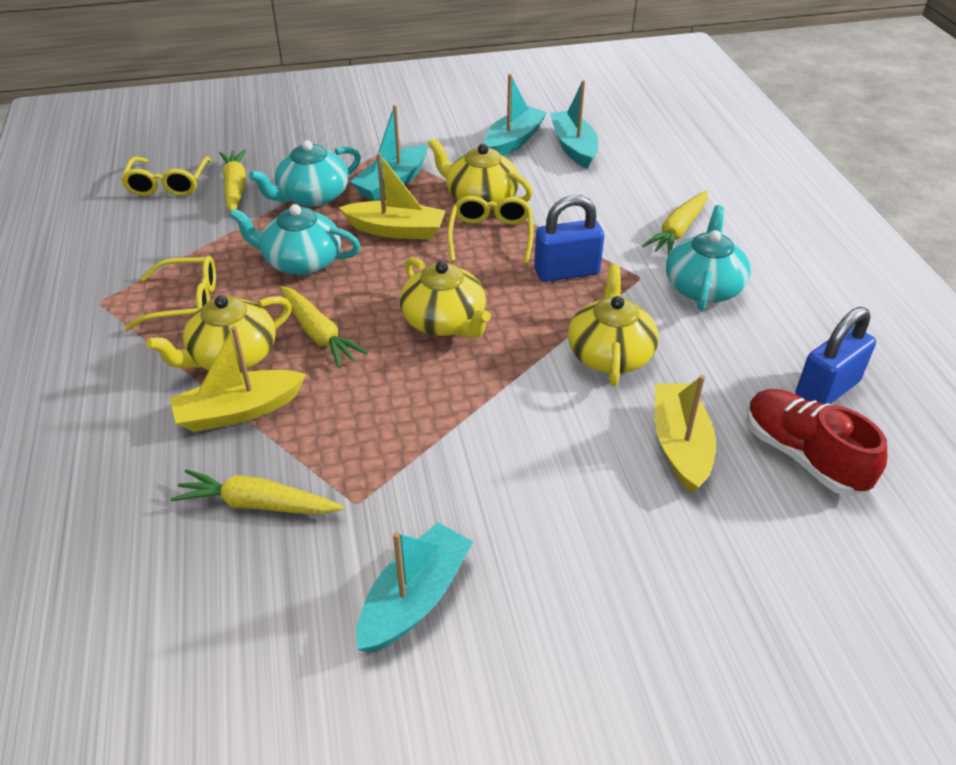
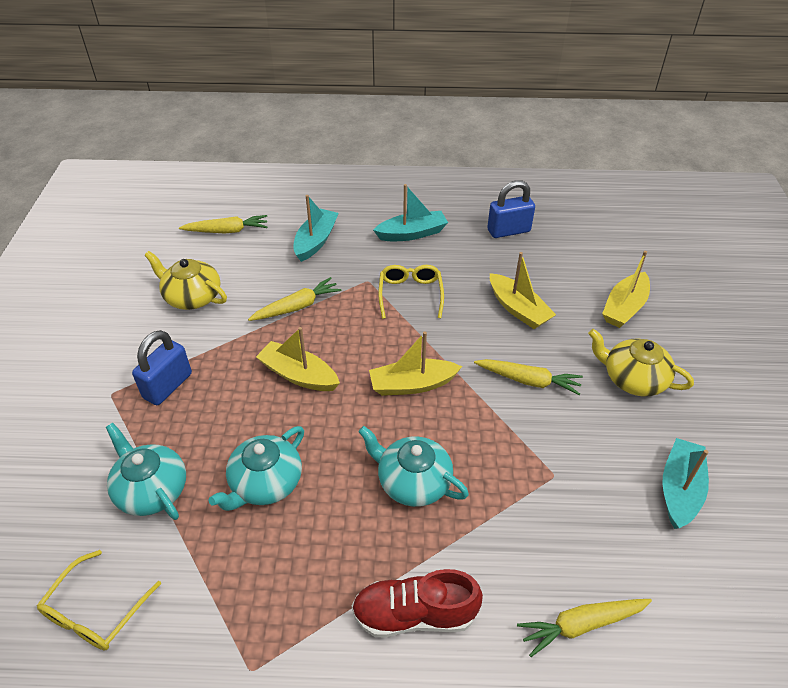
turquoise boat: [350,105,427,201] [356,522,473,653] [484,74,547,156] [550,80,598,169] = 4 -> [293,195,339,262] [373,184,448,241] [663,438,709,529] = 3
yellow boat: [170,326,306,432] [339,153,446,240] [655,375,716,493] = 3 -> [256,327,340,391] [369,331,462,396] [490,252,556,329] [602,251,650,328] = 4
yellow glasses: [121,157,212,196] [124,256,216,330] [447,196,534,264] = 3 -> [37,550,161,651] [379,265,444,319] = 2
yellow teapot: [146,295,292,371] [400,257,491,338] [428,138,533,210] [568,264,659,386] = 4 -> [145,251,227,310] [588,329,694,396] = 2

